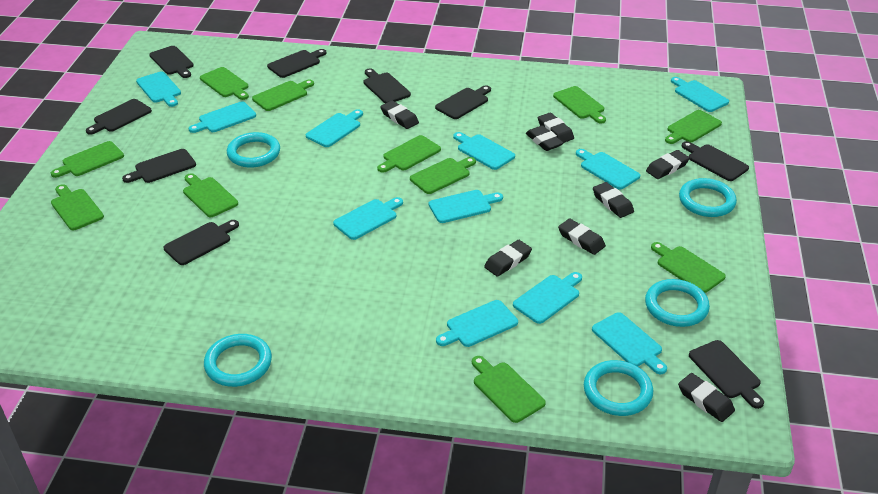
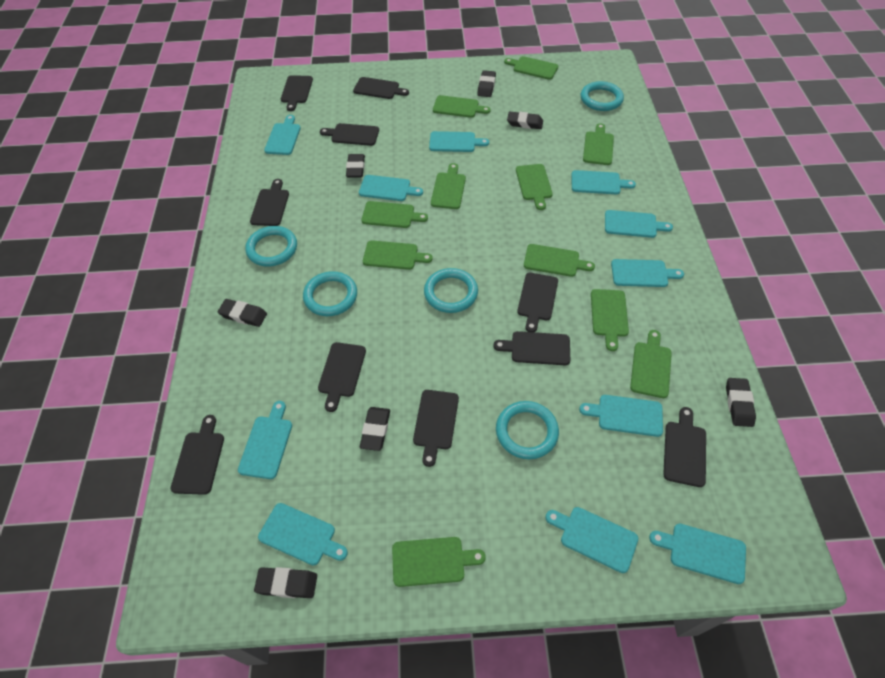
black cutting board: [86,99,152,135] [122,149,196,183] [149,46,194,78] [163,220,239,265] [267,49,327,78] [363,69,411,103] [435,85,491,119] [682,141,749,181] [689,340,764,409] = 9 -> [171,415,224,495] [250,179,289,226] [281,75,313,111] [318,342,366,412] [320,123,379,146] [353,77,409,99] [413,390,459,467] [493,331,570,365] [517,272,558,332] [663,407,706,487] = 10
black eraser: [380,100,419,129] [484,240,532,277] [526,125,563,151] [538,112,574,143] [558,219,606,255] [593,182,634,218] [646,150,690,179] [678,373,735,422] = 8 -> [218,299,267,327] [254,567,317,598] [346,154,365,178] [360,407,390,451] [477,70,496,97] [507,112,543,129] [726,378,756,427] = 7

